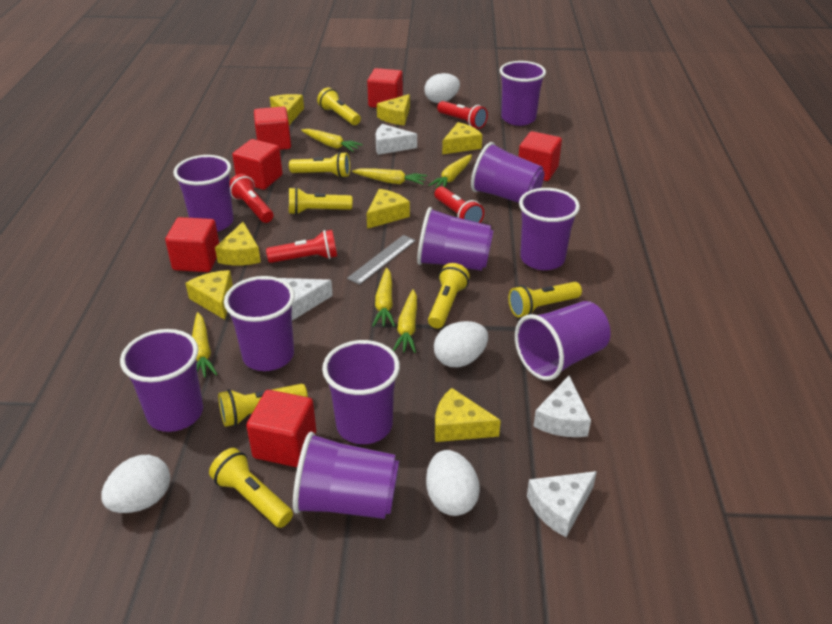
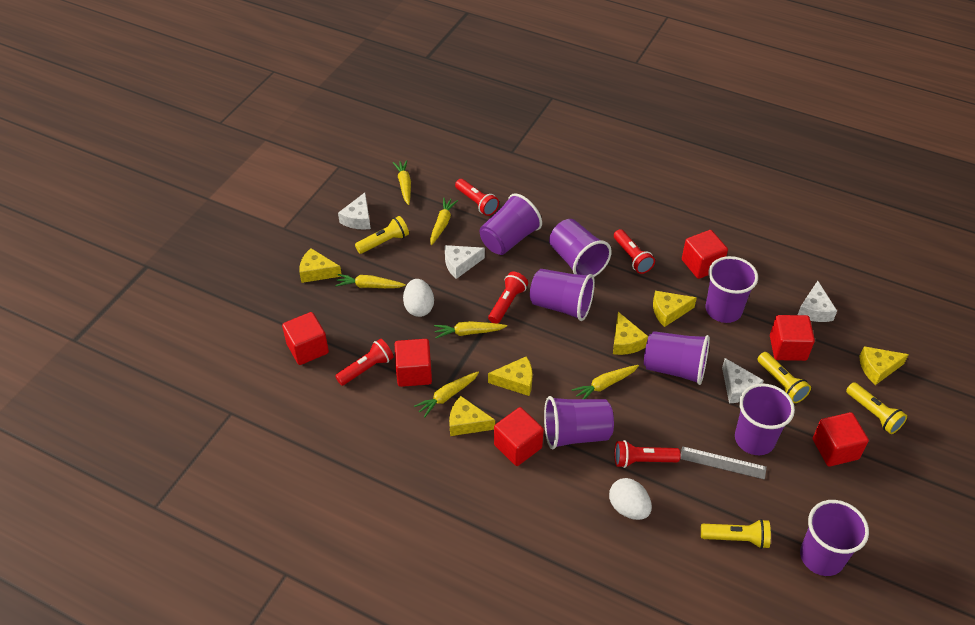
purple cup: [120,329,203,432] [173,155,234,232] [224,276,295,371] [293,432,399,519] [322,340,400,444] [417,207,494,271] [471,142,544,203] [500,61,546,126] [515,301,611,381] [519,188,580,270] = 10 -> [480,193,542,255] [530,269,595,321] [544,396,614,449] [549,219,612,277] [644,331,710,385] [706,256,758,323] [735,383,795,455] [800,500,869,576] = 8
red flashlight: [230,174,273,223] [266,230,337,263] [434,186,484,223] [437,101,488,129] = 4 -> [335,339,394,386] [455,179,499,216] [488,272,528,324] [614,229,655,274] [614,440,681,468] = 5
white egg: [101,455,170,513] [425,73,460,103] [426,450,480,516] [434,321,488,367] = 4 -> [403,279,434,317] [609,478,652,520] = 2
yellow cheese: [186,270,233,320] [215,222,261,265] [270,94,304,125] [367,189,410,229] [377,94,410,125] [435,388,501,442] [442,122,482,155] = 7 -> [299,248,341,283] [449,396,495,436] [488,356,533,396] [613,312,648,355] [653,291,697,327] [859,346,909,385] = 6
yellow flashlight: [209,448,293,528] [218,384,308,427] [289,152,350,178] [289,187,352,215] [317,87,361,125] [428,263,470,329] [508,282,582,317] = 7 -> [355,216,409,254] [701,519,771,549] [758,352,811,403] [846,382,907,434] = 4

